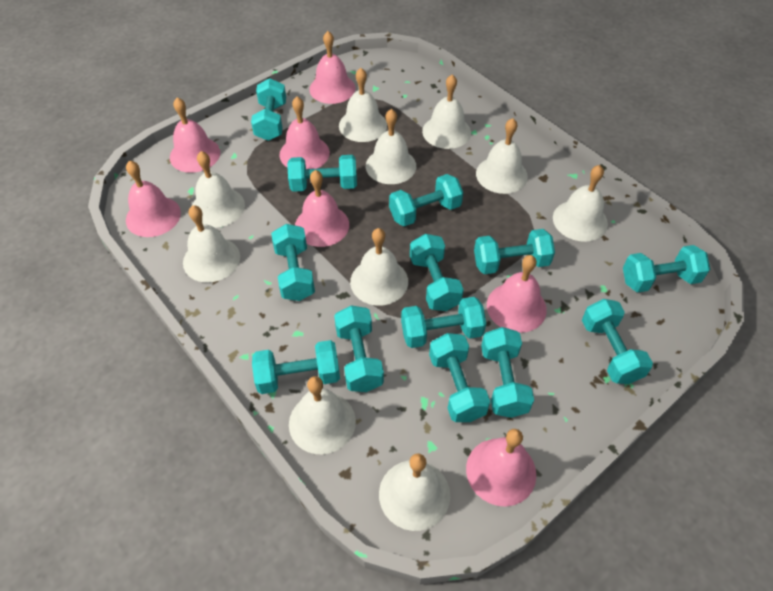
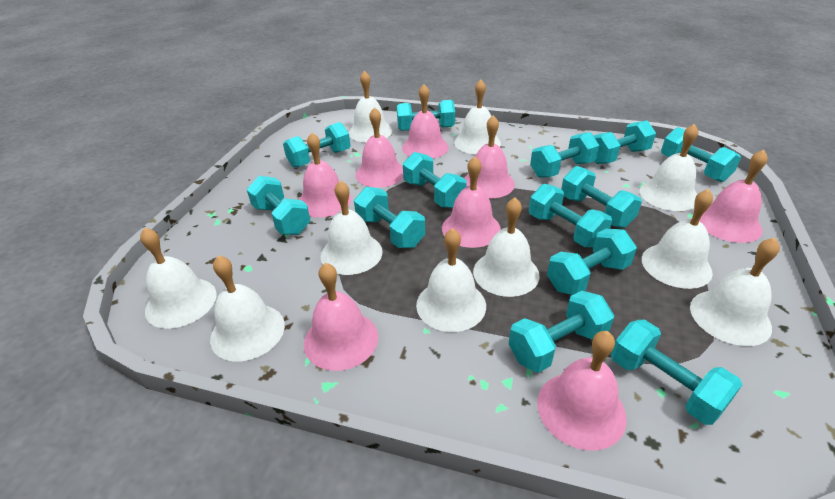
pink bell: [126,160,181,237] [170,97,220,173] [279,96,330,169] [295,170,349,247] [309,31,355,104] [466,429,536,507] [487,255,547,333] = 7 -> [299,133,351,217] [304,263,378,371] [355,107,403,188] [402,84,449,159] [442,156,501,248] [464,115,515,199] [537,331,627,451] [699,150,768,243] = 8

